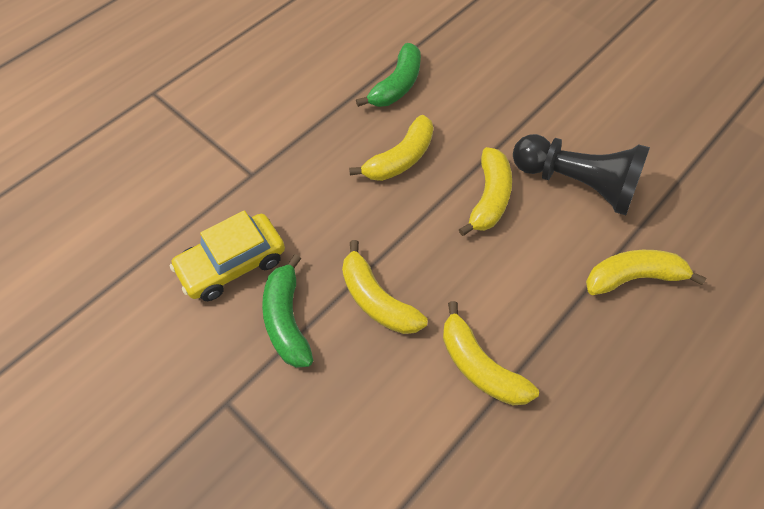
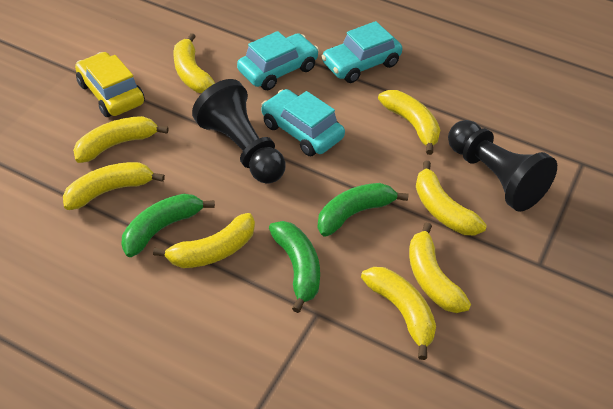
black pawn: [513,134,650,215] = 1 -> [192,79,286,184] [448,120,557,212] = 2
green banana: [262,254,313,368] [356,43,421,107] = 2 -> [121,194,215,257] [269,221,320,313] [317,183,409,237] = 3
turquoise car: none = 0 -> [237,31,319,90] [261,89,345,156] [321,21,403,83] = 3
yellow banana: [342,240,428,334] [349,115,433,181] [443,301,539,405] [459,147,512,236] [586,250,706,295] = 5 -> [63,162,165,210] [73,116,169,163] [153,213,255,268] [174,33,215,93] [361,267,436,360] [378,90,440,155] [409,222,471,313] [416,160,487,235] = 8

